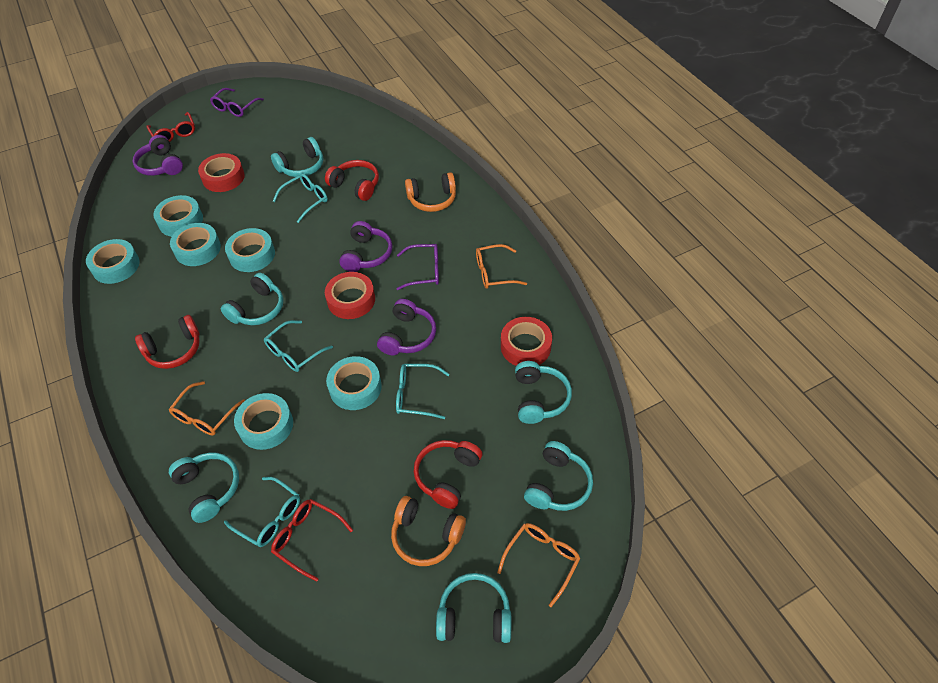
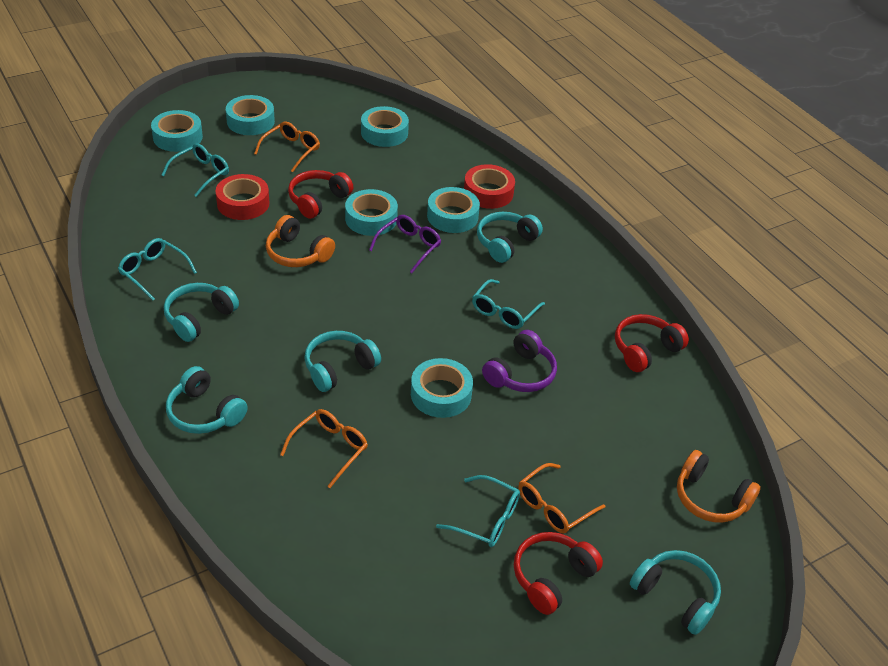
purple glasses: [210,88,264,117] [397,244,439,290] = 2 -> [369,215,441,273] = 1
purple headphones: [132,135,183,176] [339,221,393,272] [377,299,436,355] = 3 -> [482,330,557,392] = 1
red glasses: [147,112,195,142] [271,499,353,582] = 2 -> none = 0
red tape: [198,153,245,192] [325,272,375,319] [501,317,552,366] = 3 -> [216,174,270,220] [464,164,515,209] = 2
turquoise headphones: [169,453,239,523] [221,273,283,325] [271,137,323,177] [436,573,511,643] [515,361,572,424] [524,441,593,511] = 6 -> [164,283,239,342] [166,366,248,434] [304,331,381,392] [477,212,543,263] [630,550,721,635] = 5

